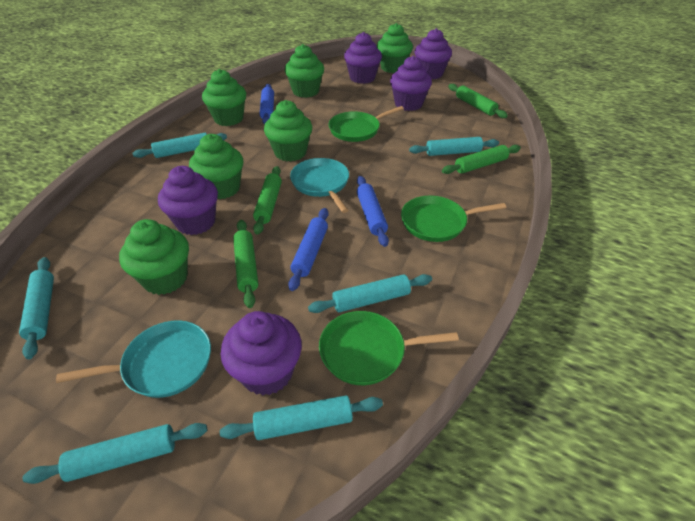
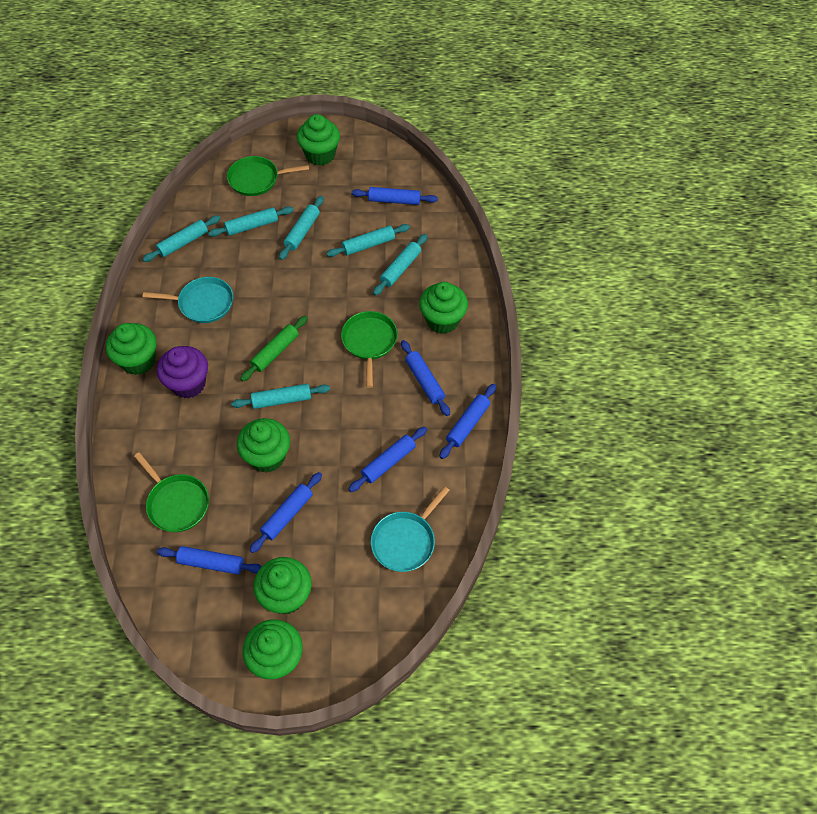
blue rolling pin: [260,84,274,124] [288,208,329,291] [357,176,389,247] = 3 -> [157,546,262,574] [250,472,322,553] [348,427,427,492] [351,187,438,205] [401,340,450,416] [439,384,496,459] = 6
green rolling pin: [233,220,258,308] [253,166,282,235] [442,145,521,174] [448,84,508,118] = 4 -> [240,316,308,382] = 1
purple cupcake: [158,166,218,235] [221,311,302,396] [344,32,382,84] [390,56,432,111] [415,28,452,79] = 5 -> [157,346,208,398] = 1

